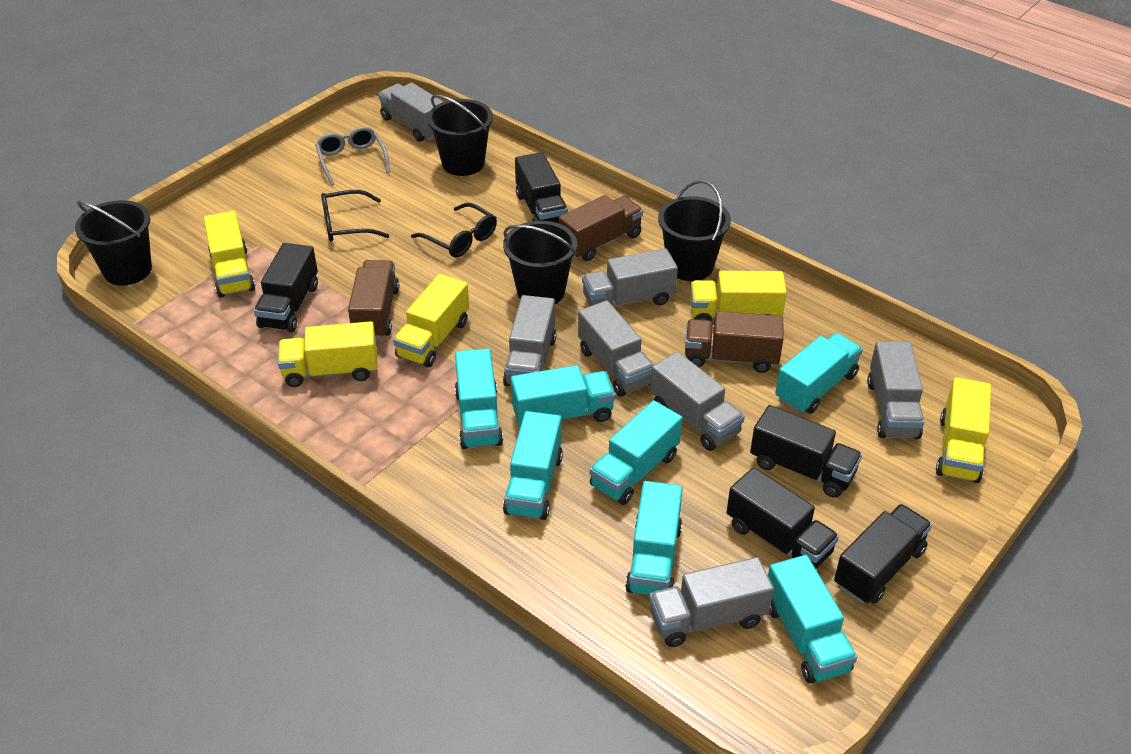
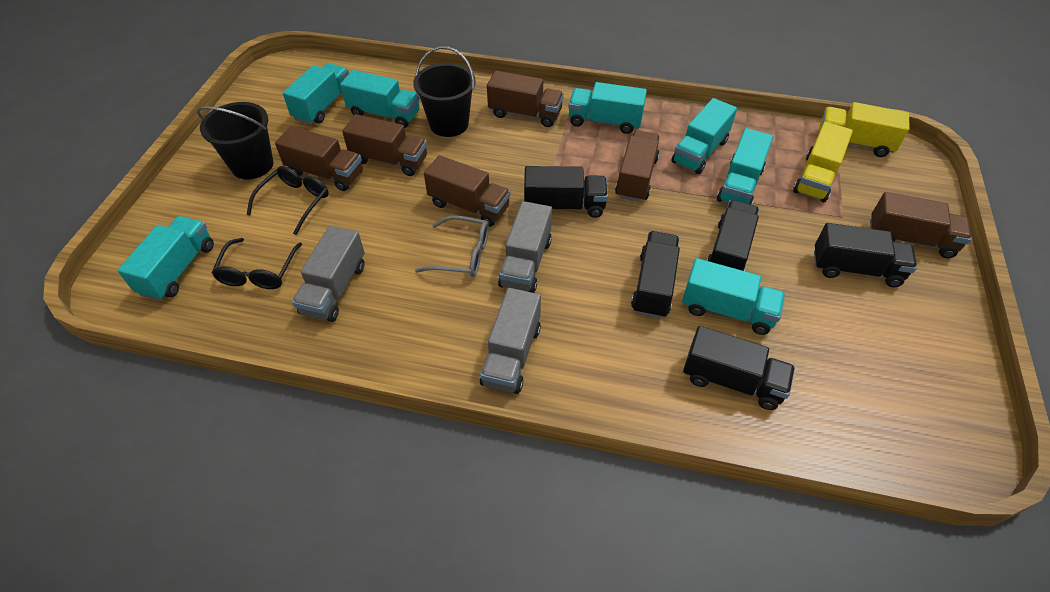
black bucket: [75,200,152,286] [427,95,493,176] [503,221,577,304] [658,180,731,281] = 4 -> [197,102,273,179] [413,46,476,137] = 2
brown truck: [348,260,399,339] [559,195,643,261] [685,311,784,373] = 3 -> [275,126,363,191] [342,114,427,176] [424,155,511,227] [487,71,564,127] [615,130,660,202] [870,192,972,258] = 6
grey truck: [378,83,443,142] [503,295,556,386] [578,300,653,397] [582,248,678,307] [649,557,774,647] [650,351,745,451] [867,341,924,439] = 7 -> [292,226,365,322] [480,288,541,394] [498,201,552,293] = 3
yellow truck: [204,211,255,298] [278,321,378,387] [393,274,469,368] [690,271,787,321] [936,377,991,483] = 5 -> [793,122,853,202] [819,102,909,157] = 2

